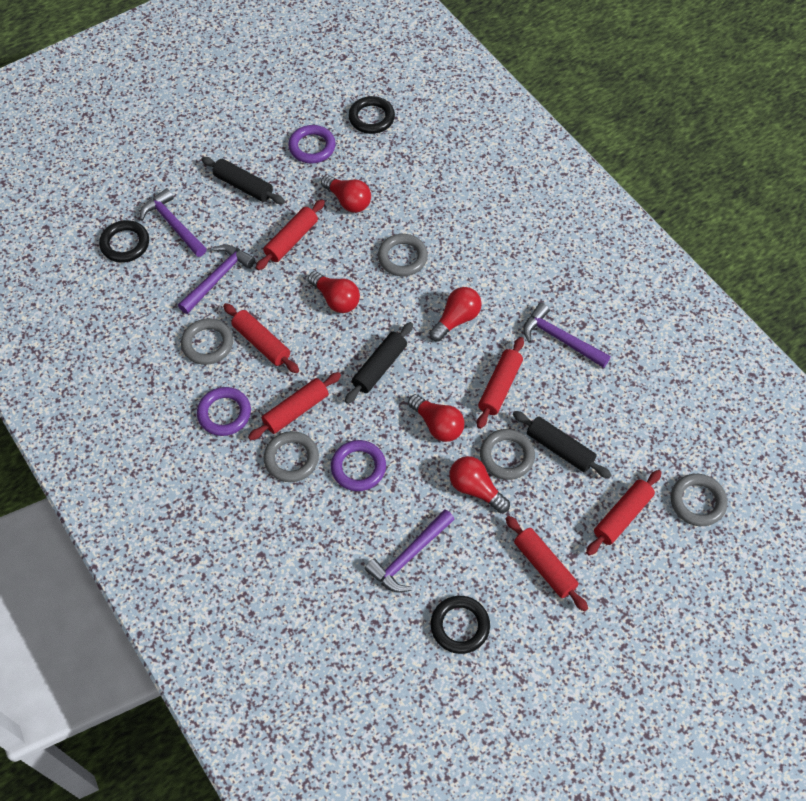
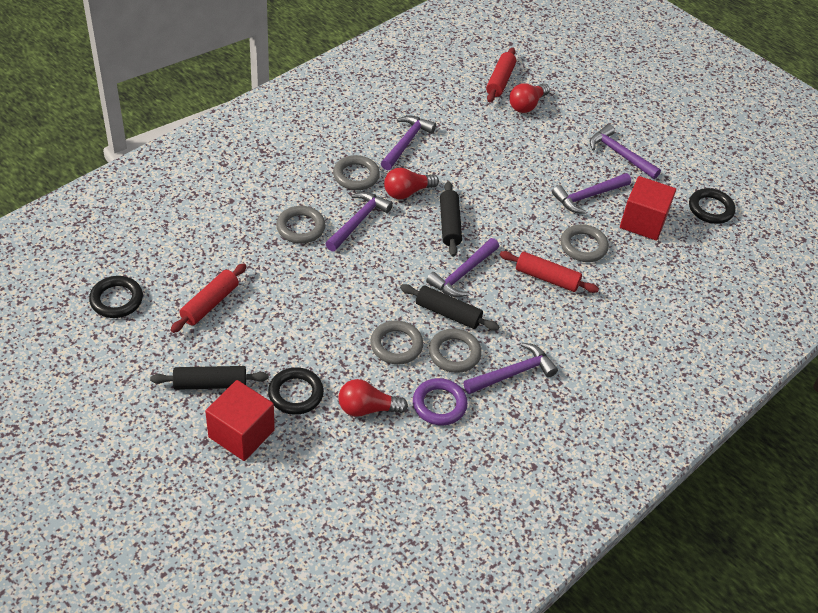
purple hammer: [140,188,207,257] [178,244,255,314] [365,509,455,593] [523,303,611,368] = 4 -> [325,192,393,252] [381,115,436,170] [426,238,499,297] [464,343,558,394] [552,173,631,214] [590,124,661,179] = 6
purple ring: [197,387,251,436] [288,125,336,164] [331,440,386,491] = 3 -> [413,378,468,425] = 1
red cube: none = 0 -> [205,380,275,461] [620,176,676,241] = 2
red light bulb: [308,271,360,313] [321,175,371,213] [408,394,465,442] [429,287,482,341] [449,456,510,513] = 5 -> [338,379,408,417] [384,168,439,199] [509,83,550,113] = 3
red rolling pin: [223,303,299,373] [248,372,341,440] [256,199,325,270] [477,337,524,429] [505,516,588,612] [586,470,662,556] = 6 -> [170,263,247,333] [486,48,516,102] [500,251,599,293] = 3

